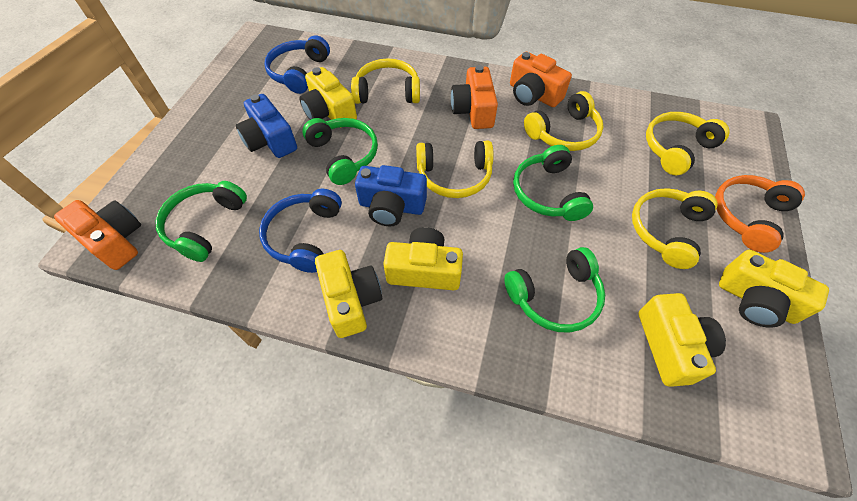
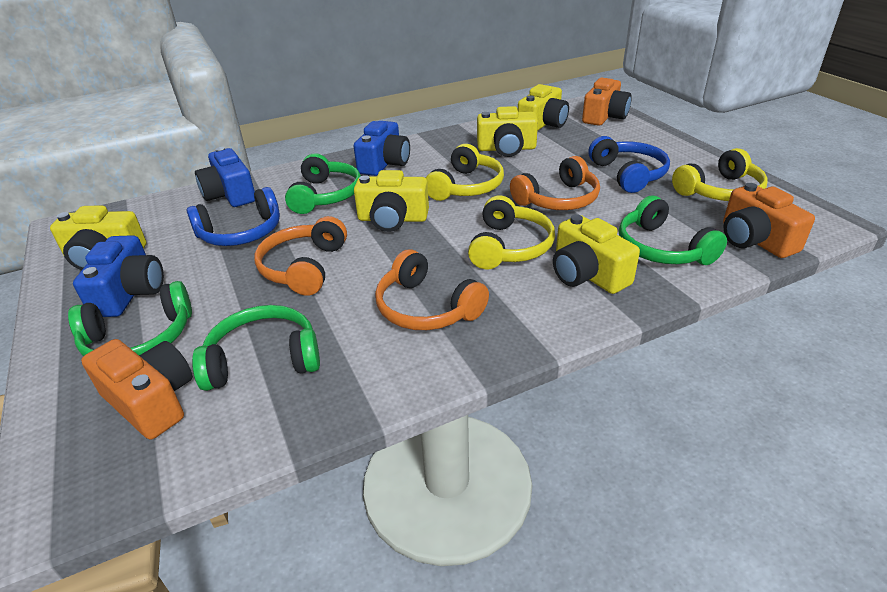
blue camera: [236,94,297,158] [355,165,427,226] = 2 -> [73,235,164,317] [195,147,255,207] [354,121,410,176] = 3
orange headphones: [715,175,805,253] = 1 -> [255,216,347,296] [375,249,489,330] [510,156,600,210] = 3
yellow headphones: [351,58,420,104] [416,140,494,198] [524,91,603,151] [632,188,718,269] [646,112,730,175] = 5 -> [426,144,504,201] [468,195,555,269] [672,148,768,201] = 3

